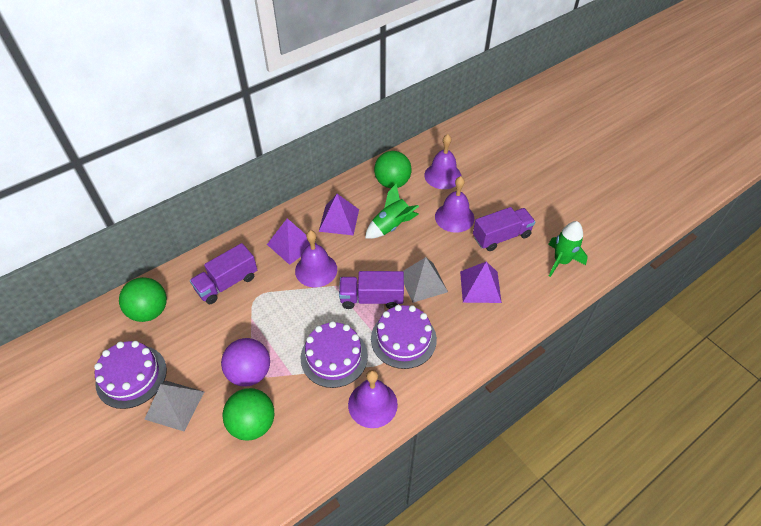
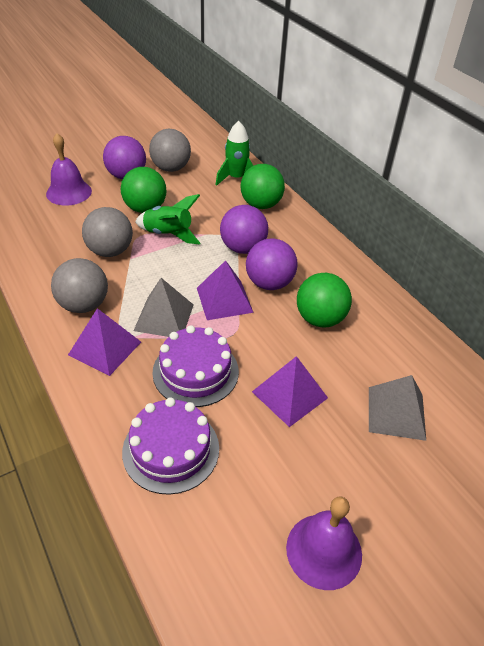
grey ball: none = 0 -> [51,258,108,313] [82,207,133,257] [149,129,191,172] = 3
purple ball: [221,338,270,386] = 1 -> [103,136,146,179] [220,205,268,254] [246,238,297,290] = 3
purple bell: [295,230,337,288] [348,370,398,428] [424,134,462,189] [435,176,474,233] = 4 -> [46,133,92,206] [286,496,362,590] = 2
purple cake: [94,341,167,409] [301,321,368,388] [371,305,437,369] = 3 -> [122,397,219,495] [152,325,239,407] = 2
purple truck: [190,243,257,304] [339,271,404,309] [473,207,535,251] = 3 -> none = 0

